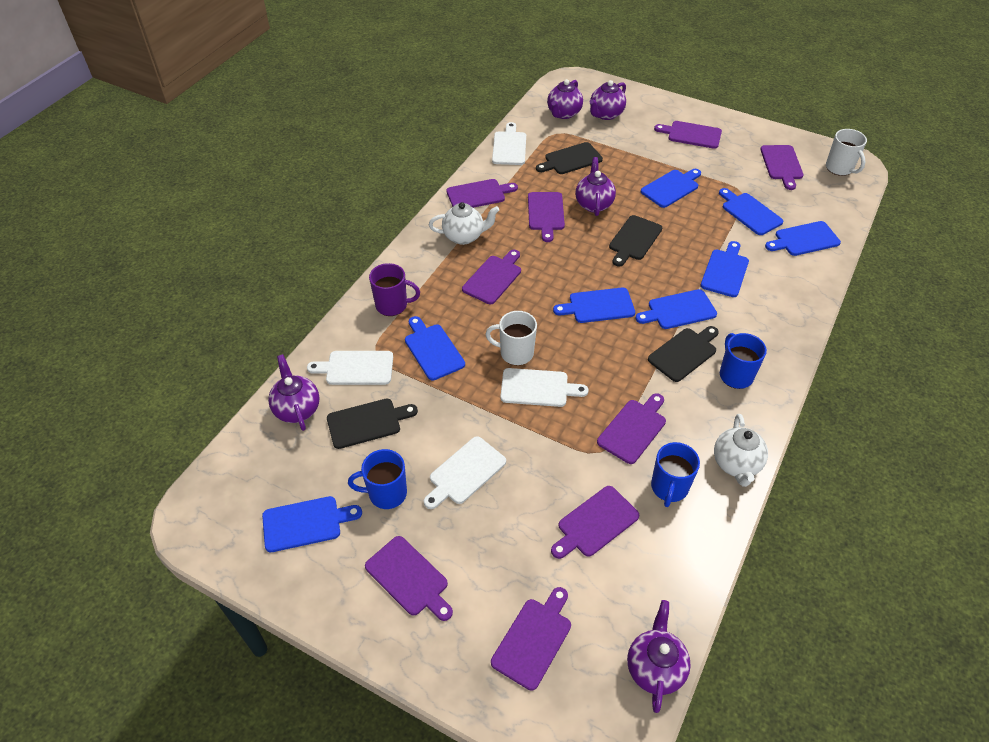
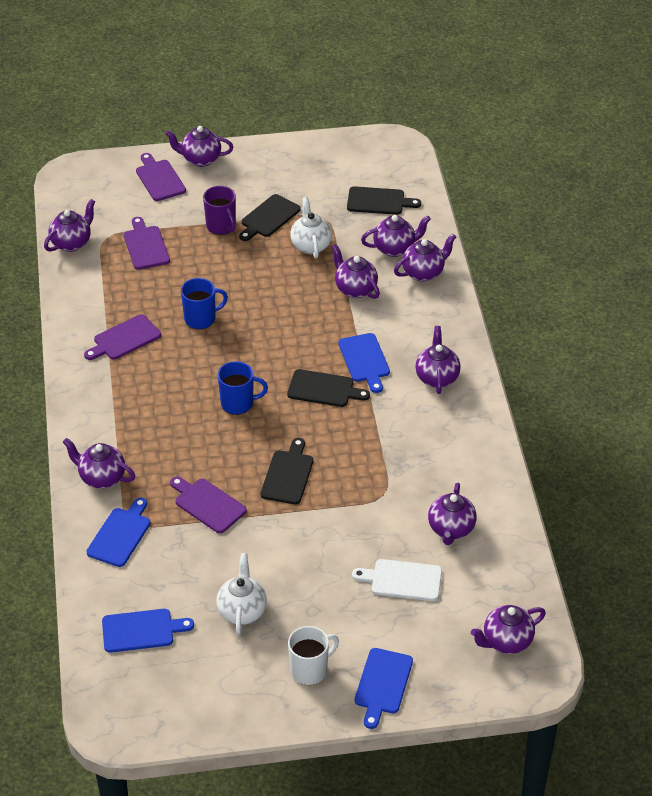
blue cutting board: [262,496,362,552] [405,316,465,381] [553,288,635,323] [635,289,717,329] [641,169,701,208] [701,241,749,297] [719,188,783,235] [765,221,841,256] = 8 -> [86,497,151,567] [102,609,194,653] [338,333,390,393] [355,648,413,729] = 4
blue mug: [348,449,407,509] [651,442,700,507] [720,333,767,389] = 3 -> [181,278,228,329] [218,361,268,415] = 2
purple cutting board: [365,536,453,621] [447,179,518,208] [462,250,521,304] [491,587,571,691] [528,192,565,242] [551,486,639,559] [597,393,666,464] [654,121,722,149] [760,145,804,190] = 9 -> [84,314,161,360] [124,217,170,270] [136,153,186,201] [170,476,247,533] = 4
purple teapot: [268,354,320,431] [547,79,583,119] [575,157,616,216] [589,80,626,120] [627,600,691,713] = 5 -> [44,199,95,252] [63,438,135,489] [165,126,233,167] [332,244,380,299] [361,215,431,257] [394,234,456,282] [415,326,461,394] [428,483,477,545] [471,605,546,654] = 9
white cutting board: [307,351,393,385] [424,436,506,509] [492,122,526,165] [500,368,589,407] = 4 -> [352,559,442,601] = 1
white mug: [485,311,537,365] [826,129,867,176] = 2 -> [288,626,339,685] = 1

